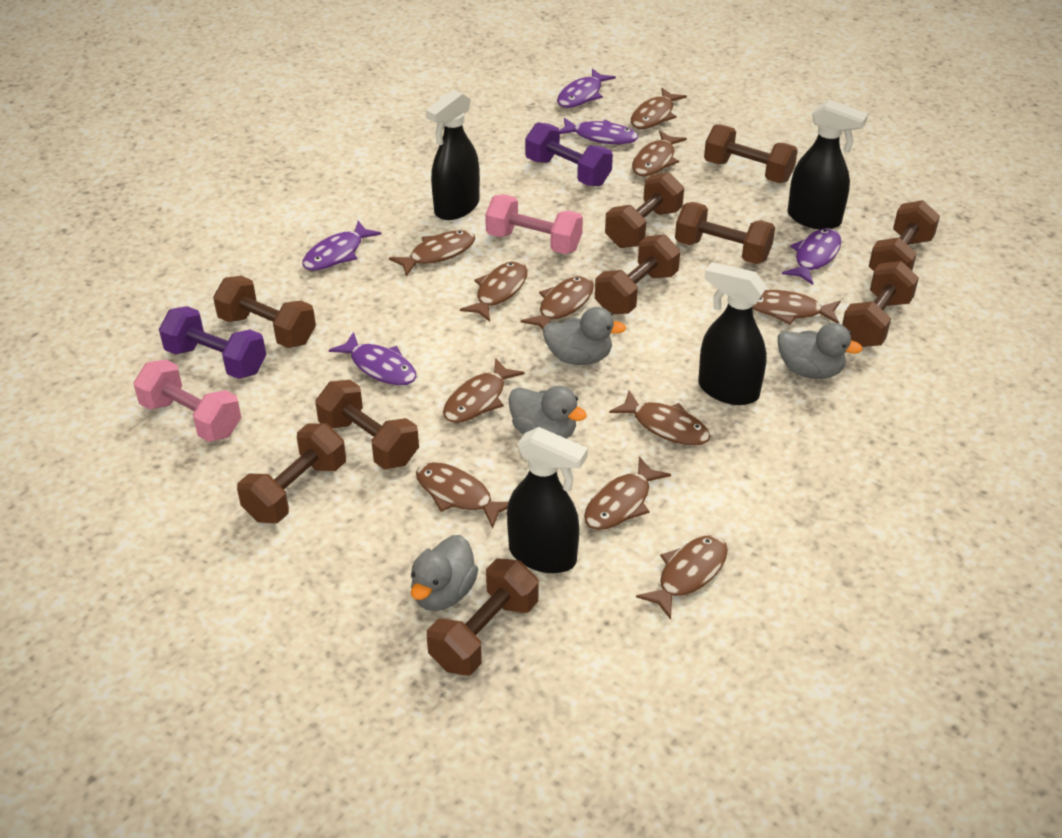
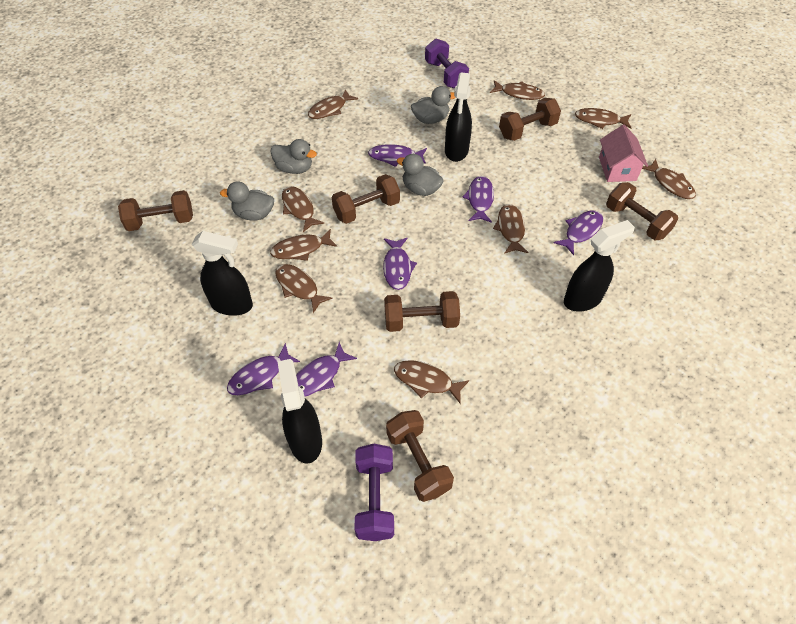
brown dumbbell: [213,276,316,348] [237,423,346,523] [315,380,419,470] [427,559,538,676] [595,235,680,314] [605,172,684,248] [675,202,775,264] [704,124,798,183] [842,261,919,347] [869,200,940,271] = 10 -> [118,190,193,231] [332,174,400,224] [384,291,460,332] [386,410,454,502] [499,98,561,141] [606,182,678,240] = 6
brown fish: [389,230,476,277] [416,462,508,529] [443,358,525,423] [460,261,527,321] [521,276,594,329] [584,457,671,530] [609,390,710,446] [631,88,687,129] [632,131,687,176] [636,535,728,620] [753,290,841,325] = 11 -> [270,229,337,261] [275,264,333,313] [282,186,324,232] [308,89,358,119] [394,360,469,404] [490,80,545,100] [493,204,528,254] [575,108,631,129] [642,159,696,199] = 9
pink dumbbell: [133,359,241,442] [485,194,583,254] = 2 -> none = 0
pink house: none = 0 -> [599,125,648,182] = 1
purple fish: [302,221,382,271] [329,332,416,386] [557,68,616,108] [559,118,638,144] [782,228,841,285] = 5 -> [227,343,300,395] [296,342,357,396] [368,144,427,167] [383,238,417,290] [463,176,494,223] [554,210,603,255] = 6

